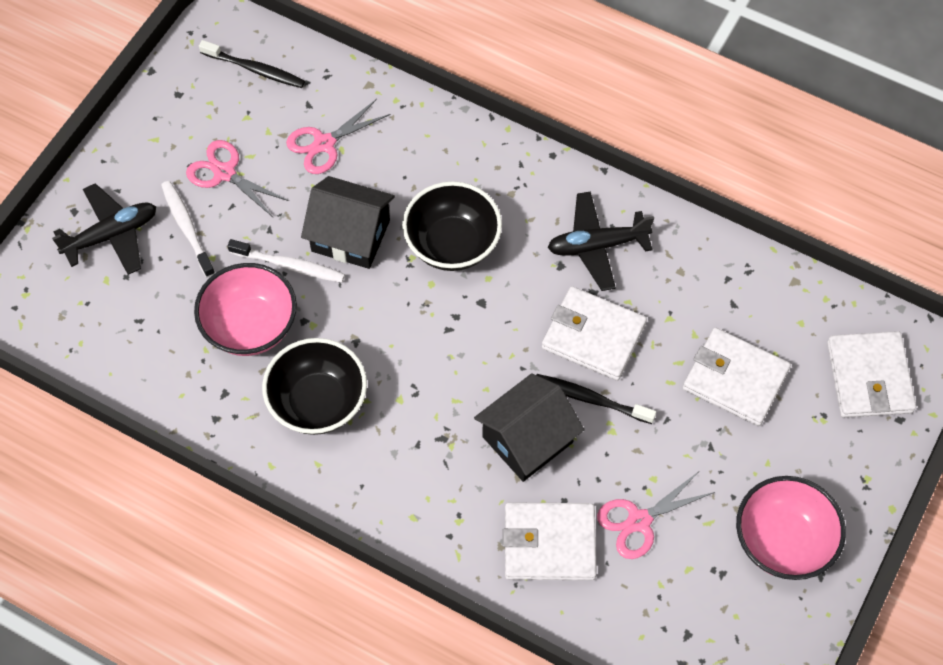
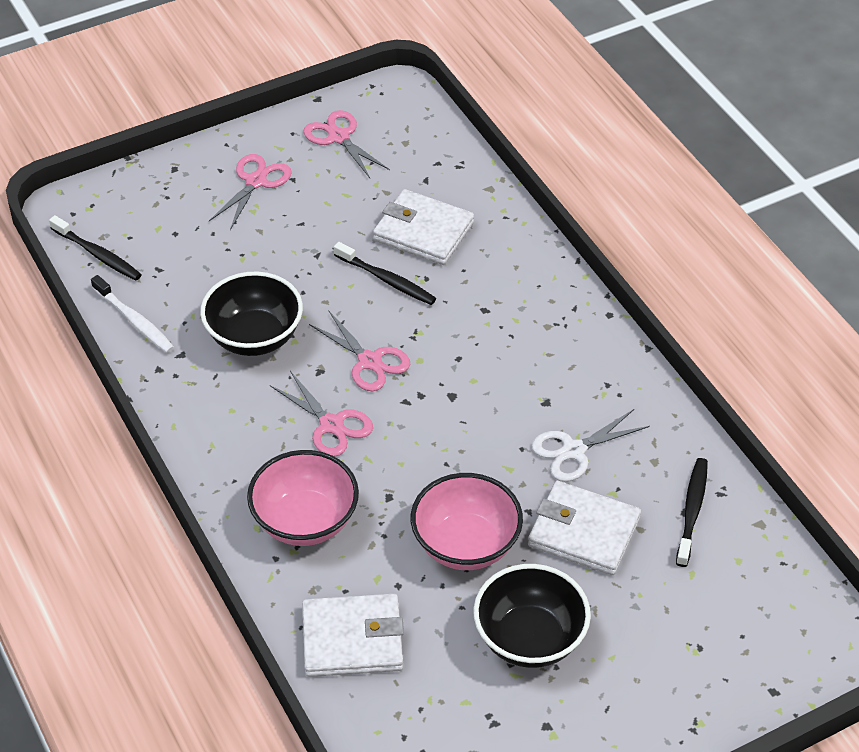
black house: [301,176,395,269] [474,373,584,482] = 2 -> none = 0
black plane: [52,183,156,275] [548,191,654,291] = 2 -> none = 0
black toothbrush: [199,40,305,88] [537,374,656,424] = 2 -> [49,215,142,281] [334,242,437,305] [676,458,708,567] = 3
pink scissors: [186,140,289,217] [286,99,391,174] [597,472,715,559] = 3 -> [209,154,292,230] [270,371,373,457] [303,110,390,178] [309,310,410,391] = 4
white scissors: none = 0 -> [532,409,650,482] = 1
white toothbrush: [161,181,215,278] [227,239,345,283] = 2 -> [91,275,174,353] = 1
white wallet: [503,502,597,580] [542,286,647,381] [683,328,791,426] [827,331,916,418] = 4 -> [302,594,404,677] [373,189,474,265] [528,481,641,575] = 3

